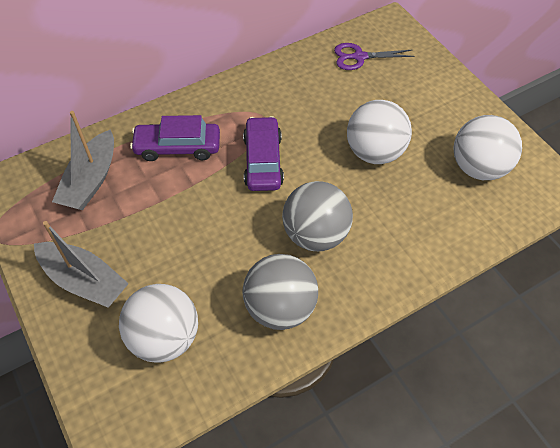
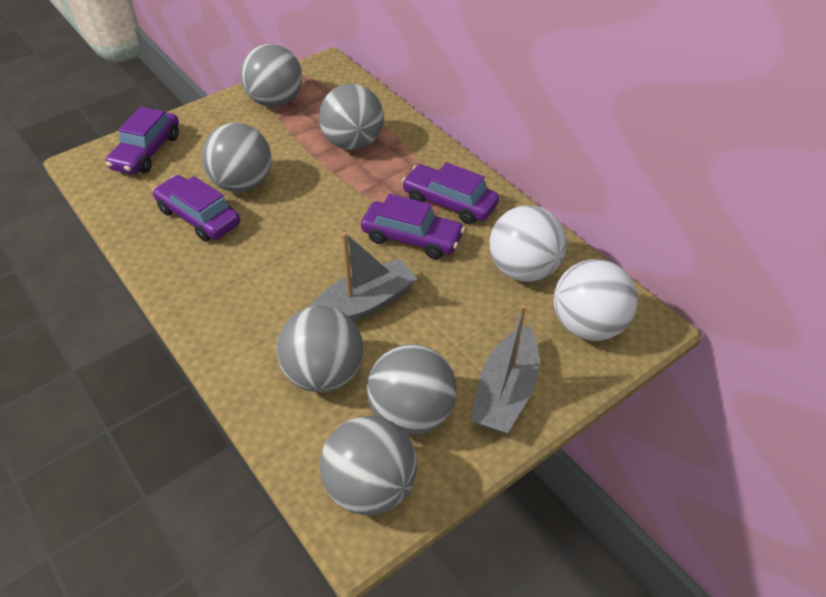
grey ball: [243,254,318,330] [282,181,353,251] = 2 -> [202,123,272,192] [240,44,302,107] [277,306,363,392] [319,84,384,150] [320,416,417,515] [366,344,457,435] = 6
purple car: [130,115,220,161] [243,116,284,191] = 2 -> [106,107,179,174] [153,175,240,241] [361,194,465,259] [402,162,499,224] = 4
purple scissors: [334,43,415,70] = 1 -> none = 0
white ball: [119,284,198,363] [347,100,412,164] [453,115,522,180] = 3 -> [490,205,567,282] [554,259,638,341] = 2

